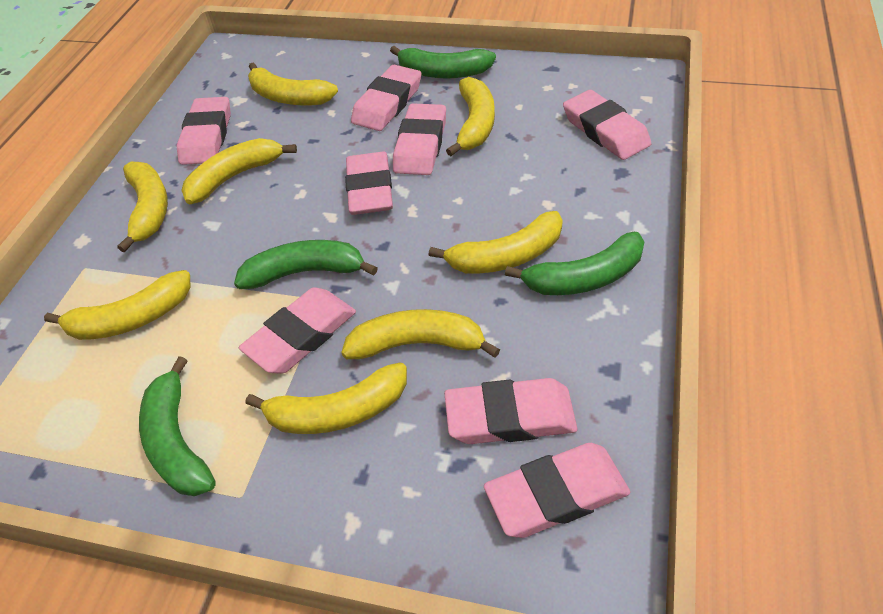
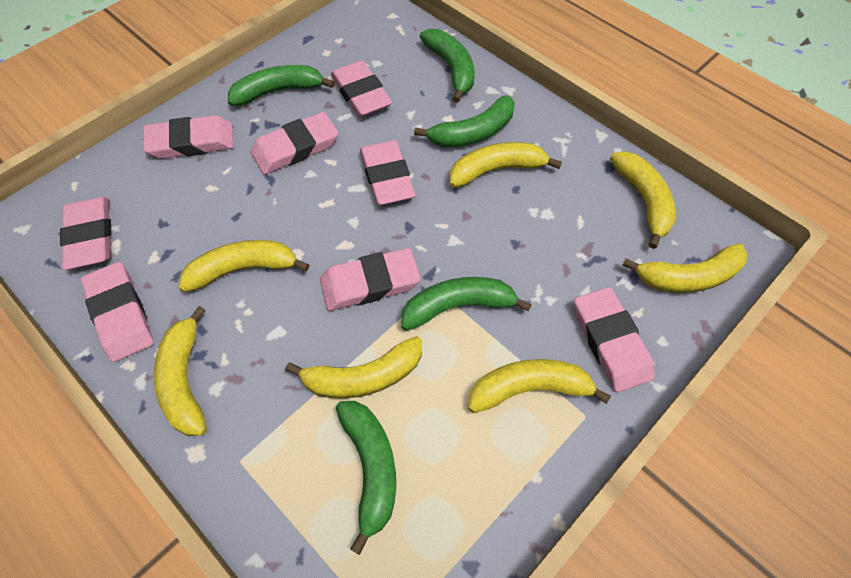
green banana: [139,356,216,496] [234,240,378,289] [390,46,496,78] [505,232,644,295] = 4 -> [228,65,335,106] [336,401,396,555] [401,277,532,331] [414,95,515,147] [420,29,474,103] = 5
yellow banana: [44,270,191,340] [117,161,168,253] [181,138,297,205] [245,362,407,434] [248,62,338,106] [341,309,500,359] [429,211,563,273] [446,77,495,156] = 8 -> [154,306,207,436] [179,240,309,293] [285,336,422,399] [449,142,562,188] [468,359,611,413] [610,151,676,249] [622,243,748,293] = 7

